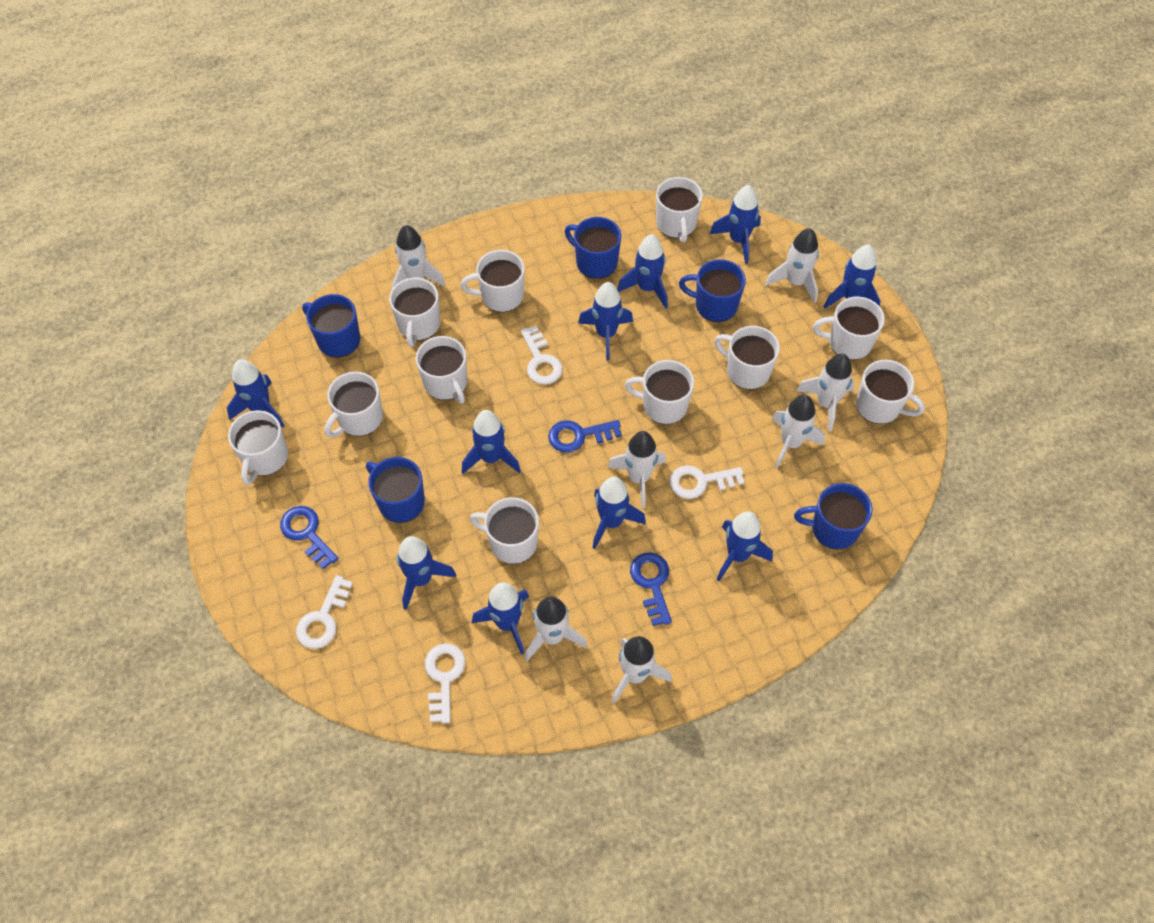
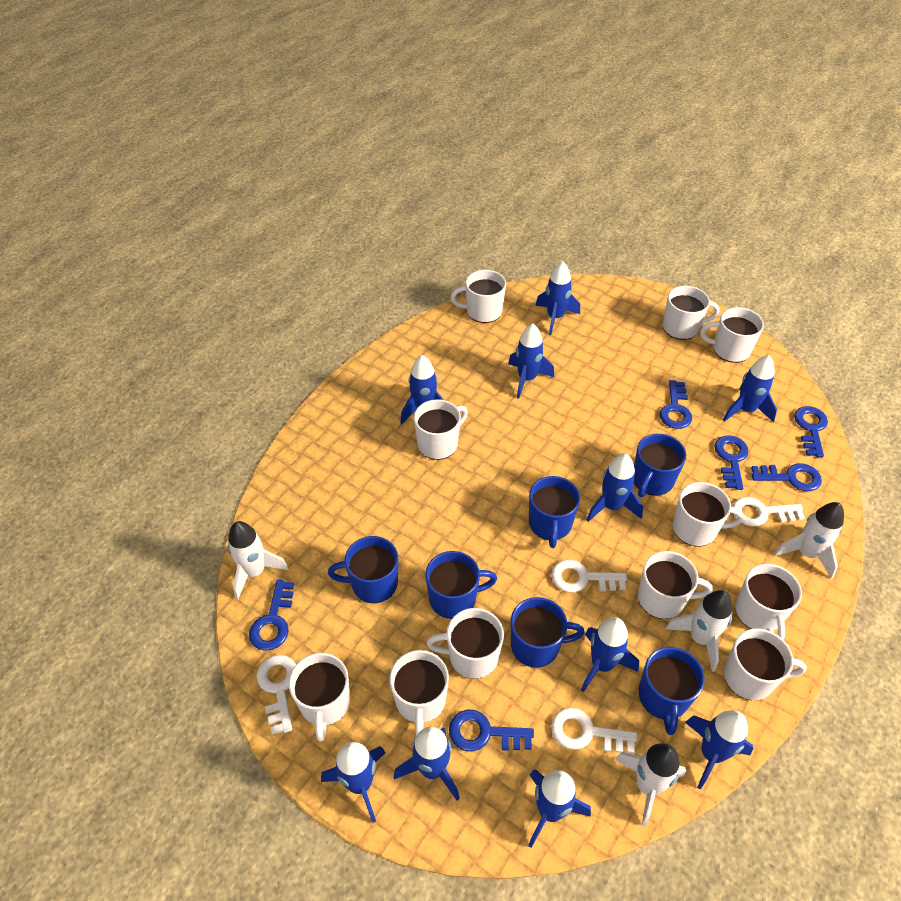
blue key: [280,506,338,569] [548,420,622,453] [630,552,672,626] = 3 -> [249,580,294,651] [449,710,534,751] [660,380,692,429] [714,435,749,490] [751,463,822,491] [794,406,828,458] = 6
blue mug: [302,294,360,358] [366,457,425,523] [565,217,621,279] [679,259,746,322] [794,483,872,549] = 5 -> [328,536,398,603] [425,551,497,619] [511,597,585,668] [529,476,580,548] [634,434,686,497] [639,647,705,735] = 6
white rocket: [392,225,446,289] [525,596,588,661] [608,431,666,508] [612,636,672,704] [765,228,819,303] [772,395,825,469] [796,354,855,431] = 7 -> [228,521,289,600] [615,743,686,827] [665,590,733,672] [774,502,844,578] = 4

